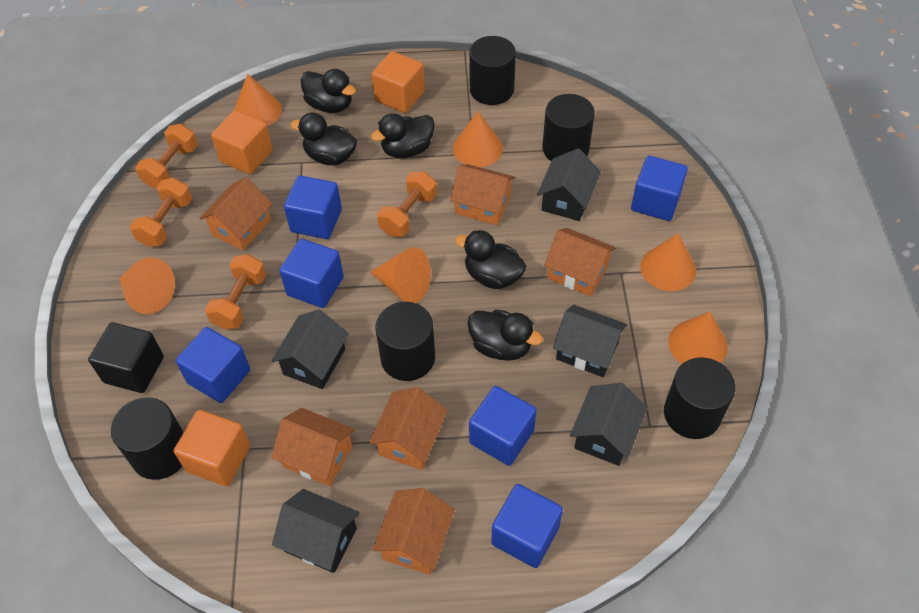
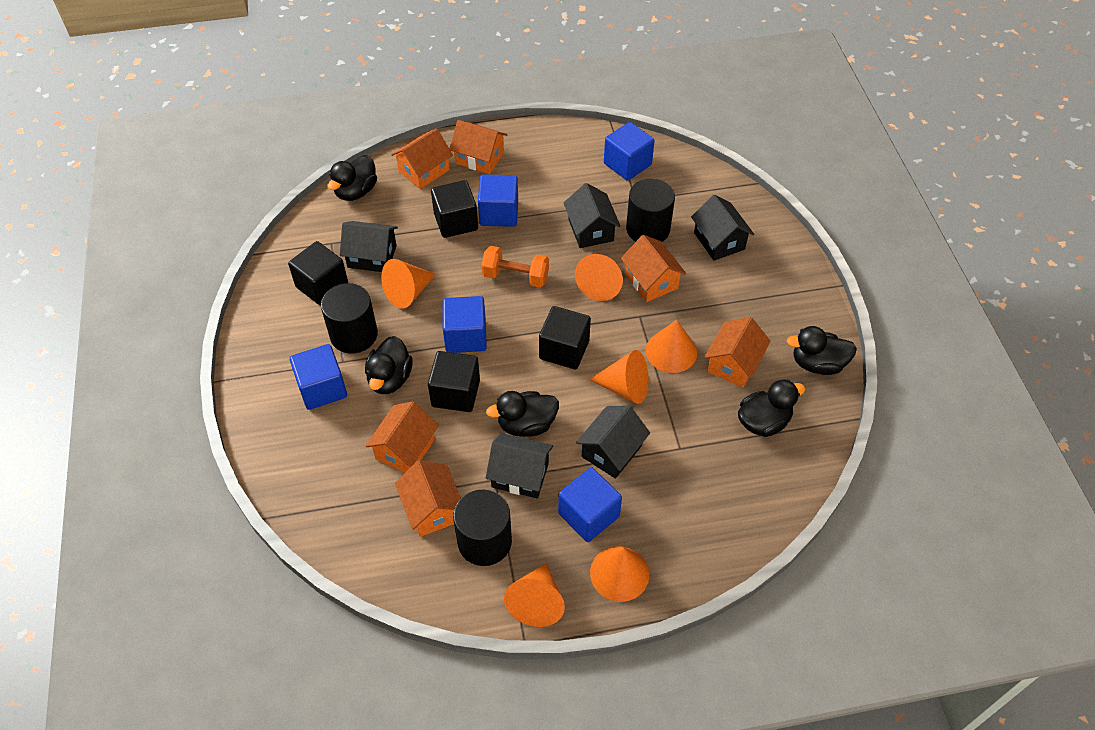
black cube: [88,322,164,393] = 1 -> [288,241,348,305] [428,351,480,412] [431,180,478,238] [539,306,591,369] = 4
black cylinder: [111,397,184,480] [376,302,435,381] [469,36,516,105] [542,94,595,161] [664,357,735,439] = 5 -> [321,283,378,354] [453,490,512,566] [626,179,675,242] = 3
blue cube: [176,327,250,403] [279,239,344,308] [284,175,342,239] [469,386,537,466] [491,484,563,568] [631,156,688,221] = 6 -> [290,344,347,410] [442,296,487,353] [478,175,518,227] [558,468,622,542] [604,122,655,181] = 5
orange cube: [174,410,250,486] [211,110,273,175] [371,51,425,113] = 3 -> none = 0
orange dumbbell: [130,178,192,247] [136,124,198,188] [205,254,266,330] [377,171,437,237] = 4 -> [481,246,549,288] = 1

